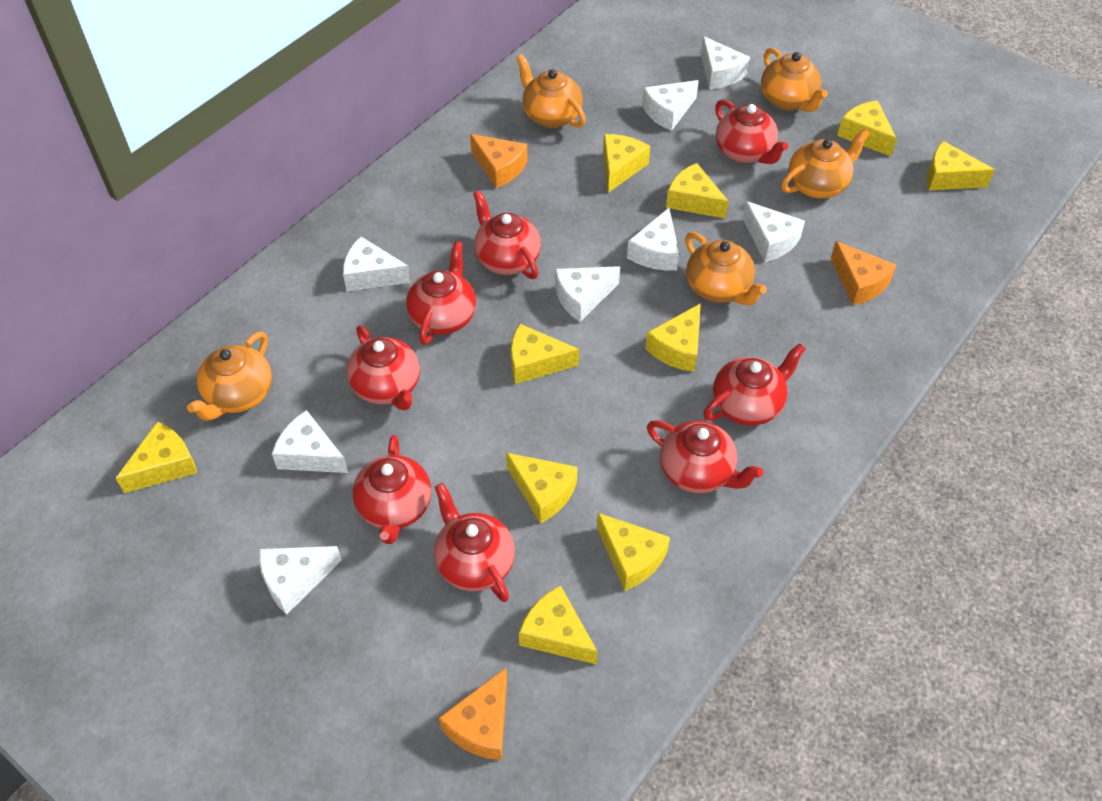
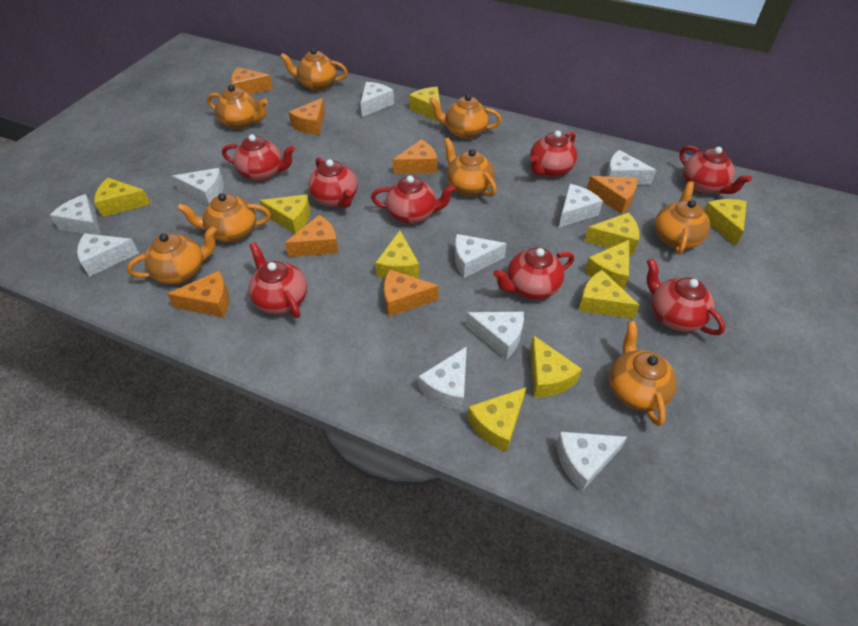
orange cheese: [439,668,507,760] [470,134,528,188] [831,241,896,305] = 3 -> [167,271,229,318] [231,67,273,94] [285,215,339,257] [289,98,325,135] [384,269,439,317] [393,139,437,174] [587,176,637,214] = 7
orange teapot: [187,331,272,421] [516,54,586,128] [685,232,767,305] [761,48,828,112] [781,129,870,198] = 5 -> [127,226,217,284] [177,193,271,242] [207,85,268,129] [280,48,347,91] [429,94,502,139] [444,138,497,197] [609,321,677,426] [655,181,710,255] = 8
white cheese: [259,546,342,615] [272,410,348,473] [343,237,411,291] [555,266,620,322] [627,208,679,271] [642,80,699,131] [701,36,750,89] [742,201,805,262] = 8 -> [50,194,101,235] [77,233,139,277] [172,168,224,205] [361,82,394,117] [418,346,467,410] [455,234,507,278] [466,312,524,360] [556,432,627,491] [559,184,603,228] [606,150,656,185] = 10

